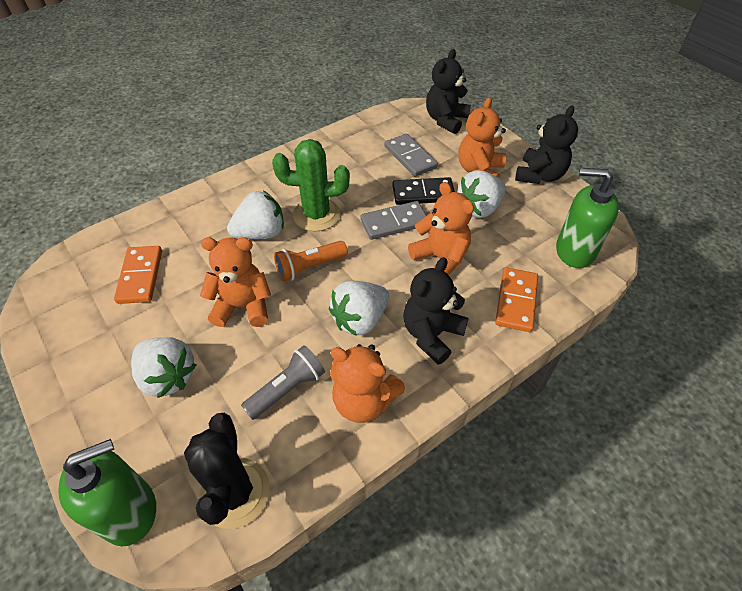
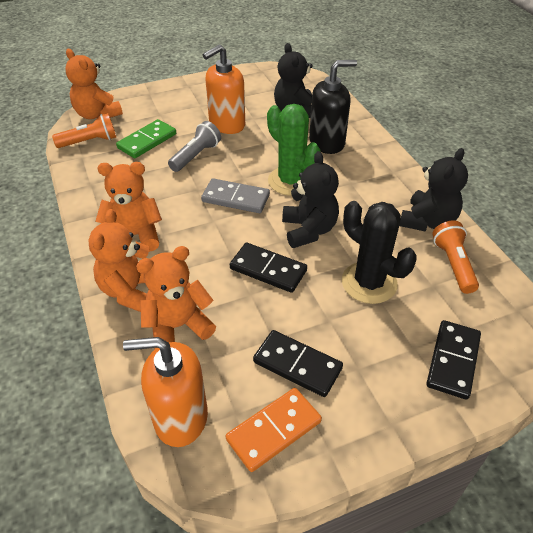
black domino: [393,177,455,205] = 1 -> [230,243,307,293] [253,330,343,397] [426,320,481,400] = 3
black soap dispenser: none = 0 -> [309,60,357,154] = 1
green domino: none = 0 -> [116,119,176,158] = 1
green soap dispenser: [58,439,156,547] [556,168,619,268] = 2 -> none = 0
grey domino: [361,201,427,240] [385,134,438,177] = 2 -> [201,178,270,213] = 1
orange domino: [114,246,162,304] [495,267,538,332] = 2 -> [226,388,322,472] = 1
orange flashlight: [274,241,348,282] = 1 -> [52,113,116,148] [432,221,479,294] = 2
orange soap dispenser: none = 0 -> [123,337,208,447] [203,45,245,134] = 2
white strawberry: [131,337,196,398] [227,191,284,239] [329,281,389,336] [457,170,506,218] = 4 -> none = 0

